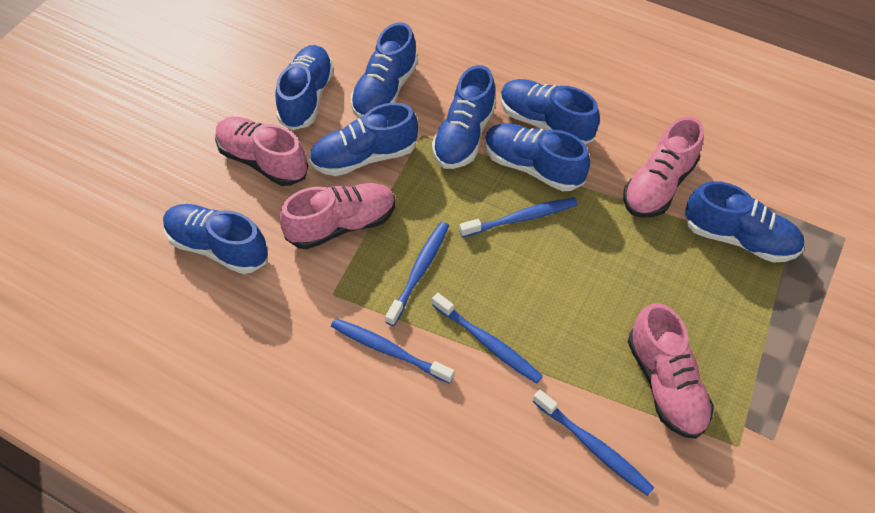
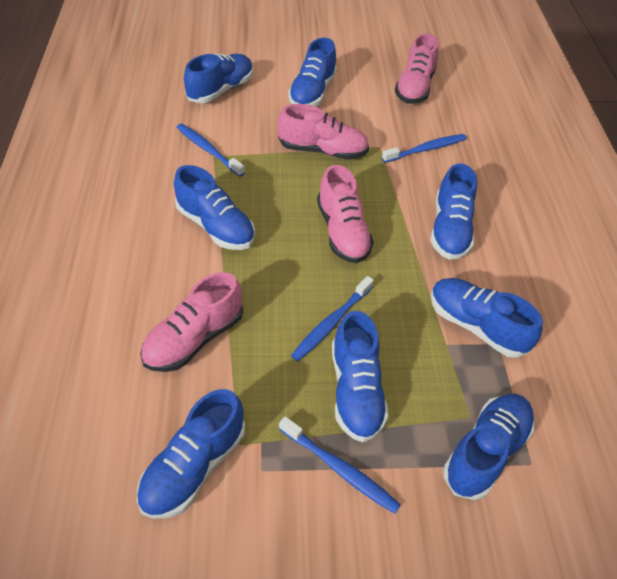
blue toothbrush: [331,318,455,384] [385,222,449,326] [432,293,543,384] [459,197,578,238] [532,390,654,496] = 5 -> [176,124,245,177] [279,416,401,514] [291,276,374,361] [382,134,467,163] = 4

